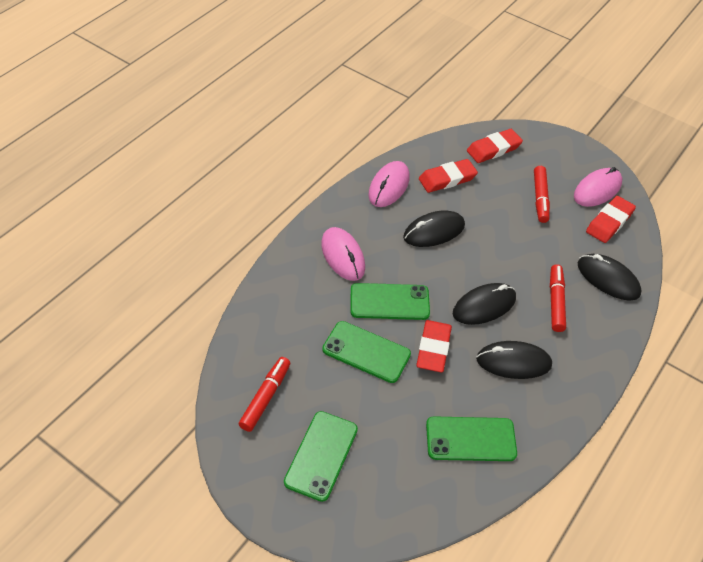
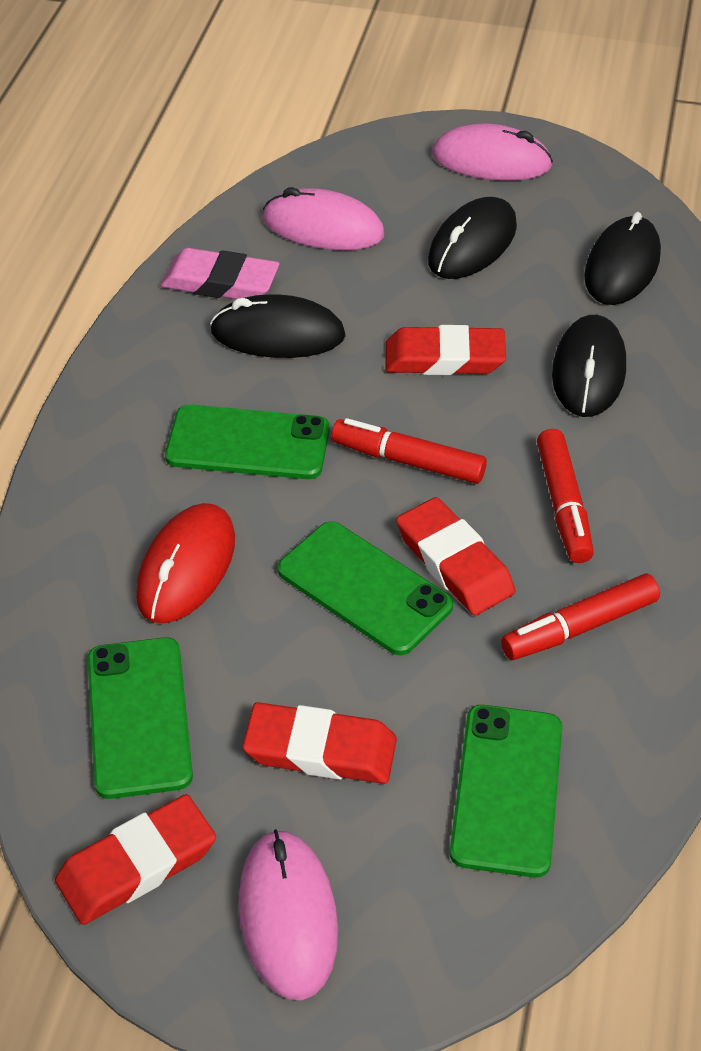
pink eraser: none = 0 -> [161,248,279,299] = 1
red mouse: none = 0 -> [136,503,235,623] = 1

